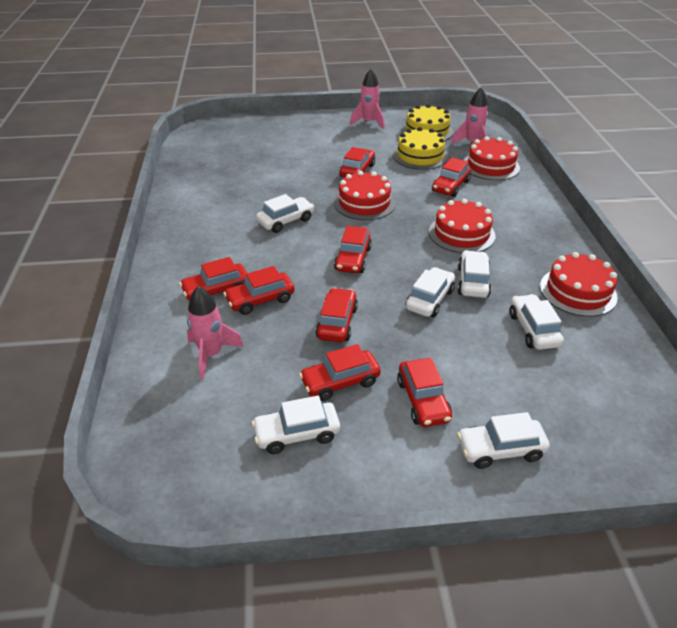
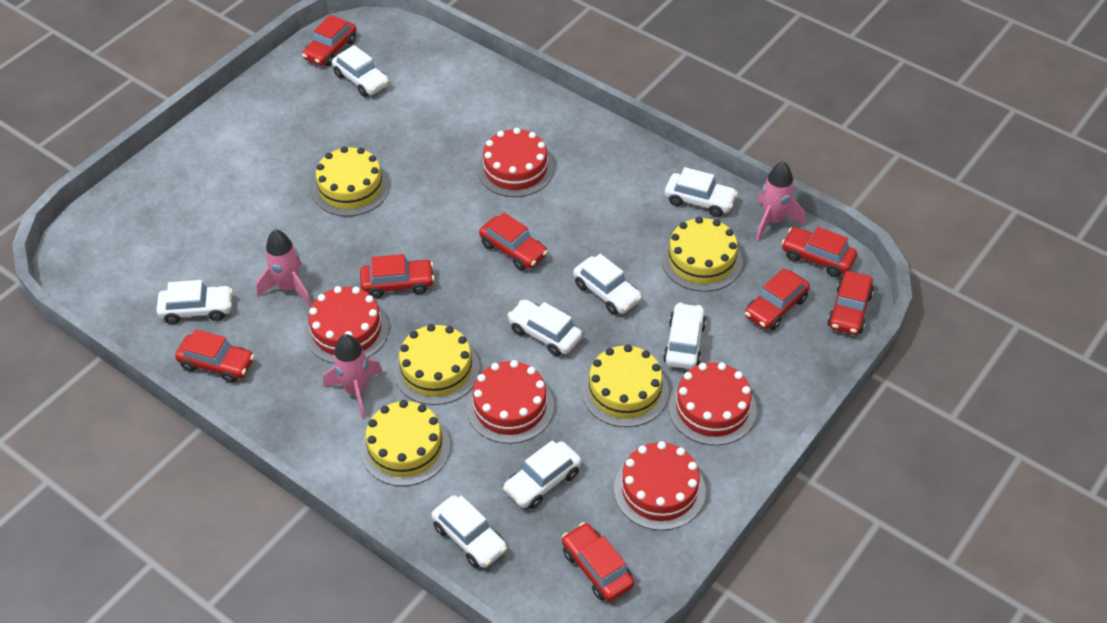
red cake: [334,171,395,220] [429,199,496,253] [464,136,520,180] [540,252,618,317] = 4 -> [305,286,389,363] [466,360,554,444] [478,128,554,197] [614,441,706,531] [669,362,757,445] = 5
white car: [252,395,340,454] [256,194,314,233] [405,267,455,317] [457,412,550,469] [458,250,491,298] [509,294,564,350] = 6 -> [156,280,233,324] [332,45,389,97] [431,495,507,568] [503,440,581,509] [507,299,582,356] [573,254,642,315] [663,302,706,369] [665,167,738,217] = 8
yellow cake: [393,127,448,170] [402,104,453,141] = 2 -> [312,146,390,216] [361,400,450,486] [394,324,480,405] [582,344,669,427] [661,217,743,292] = 5

